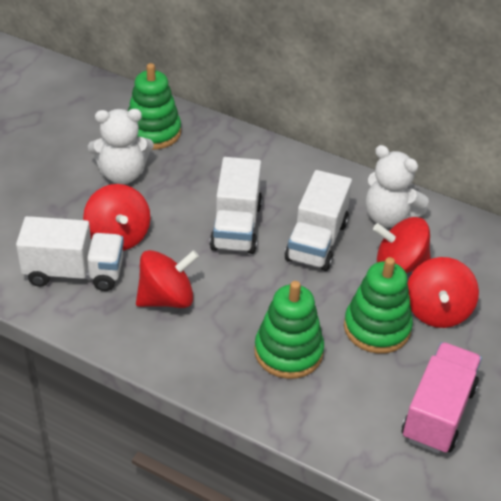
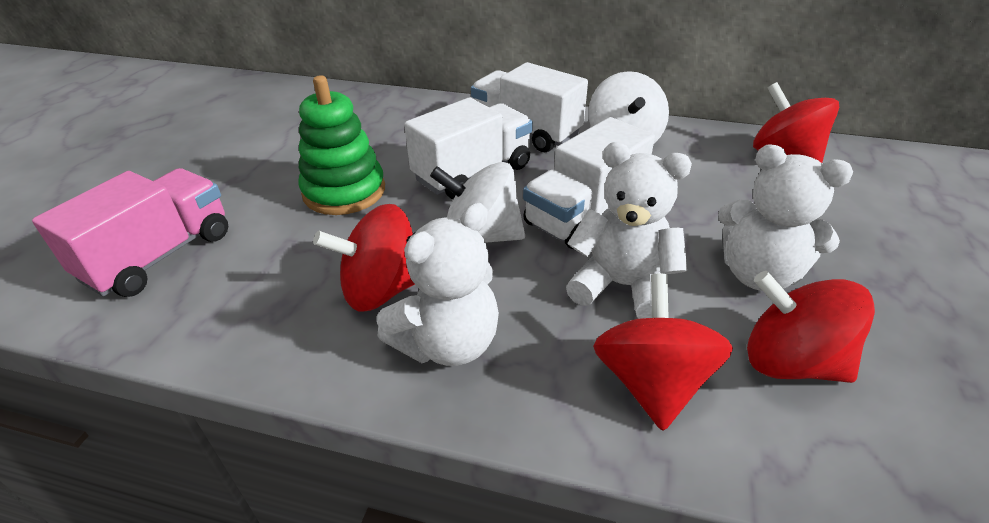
green stacking toy: [128,63,181,150] [254,281,324,379] [344,257,413,354] = 3 -> [298,75,385,215] = 1
white spinning top: none = 0 -> [430,162,525,243] [588,71,669,143] = 2
white teddy bear: [88,109,154,184] [366,145,429,227] = 2 -> [377,203,499,366] [566,142,692,319] [718,144,853,291] = 3

